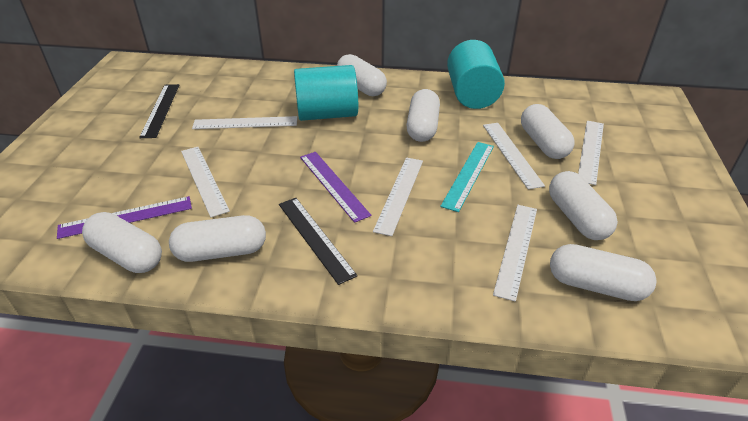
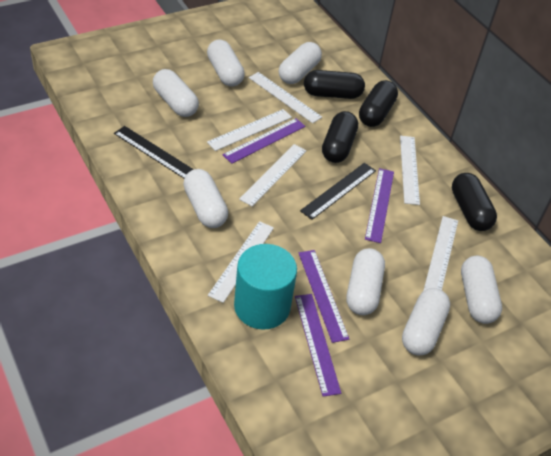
black capsule: none = 0 -> [304,70,365,99] [322,111,358,163] [359,80,398,127] [452,173,497,231] = 4
purple ruler: [57,196,192,239] [300,152,371,223] = 2 -> [223,118,305,164] [295,294,341,397] [299,250,349,343] [365,168,394,243] = 4
turquoise cylinder: [294,65,358,121] [447,40,505,109] = 2 -> [234,244,297,330] = 1
turquoise ruler: [440,142,494,212] = 1 -> none = 0

